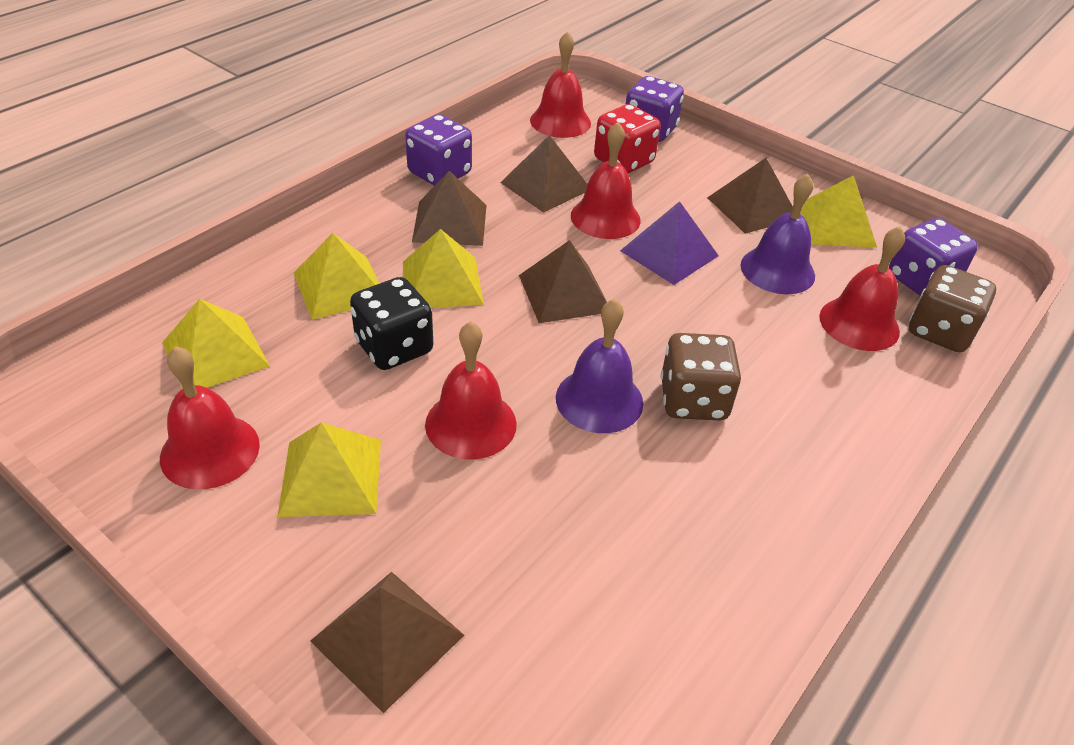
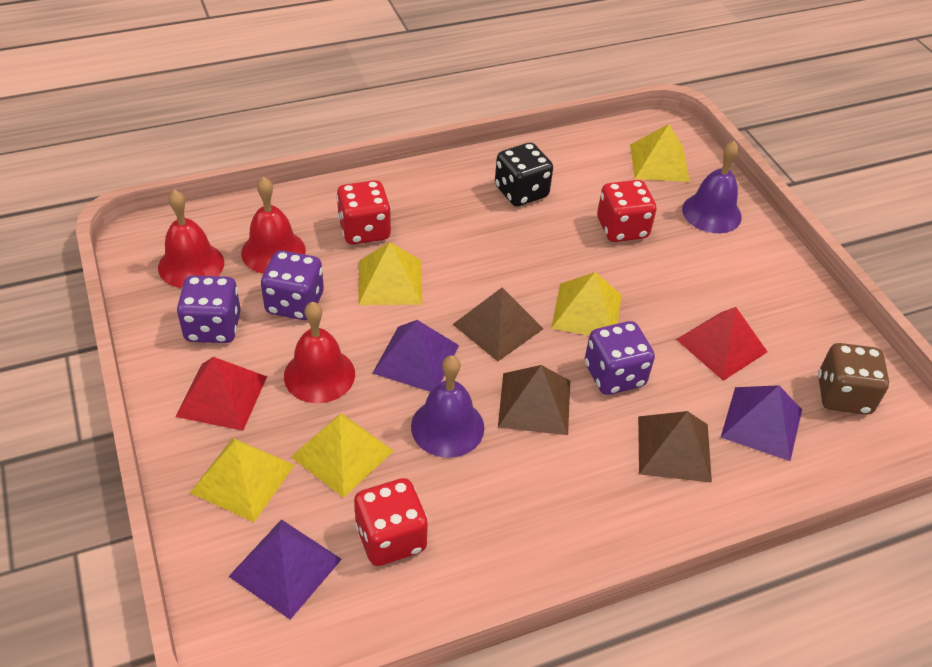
brown dice: [660,333,741,421] [909,265,996,352] = 2 -> [818,343,889,415] = 1
brown pyramid: [310,572,464,713] [412,171,487,246] [500,135,587,213] [519,240,607,323] [707,158,793,234] = 5 -> [452,287,543,361] [498,365,570,435] [638,411,712,483] = 3
purple pyramid: [620,201,719,285] = 1 -> [228,519,342,620] [372,320,459,392] [721,385,802,461] = 3
red bell: [160,346,260,489] [425,321,517,460] [530,31,591,138] [571,122,641,239] [820,226,905,351] = 5 -> [158,190,224,288] [241,177,306,274] [284,302,355,403] = 3
red dice: [594,104,661,174] = 1 -> [336,180,391,245] [354,478,428,566] [597,180,657,242] = 3
red pyramid: none = 0 -> [175,357,267,431] [676,307,768,381] = 2

